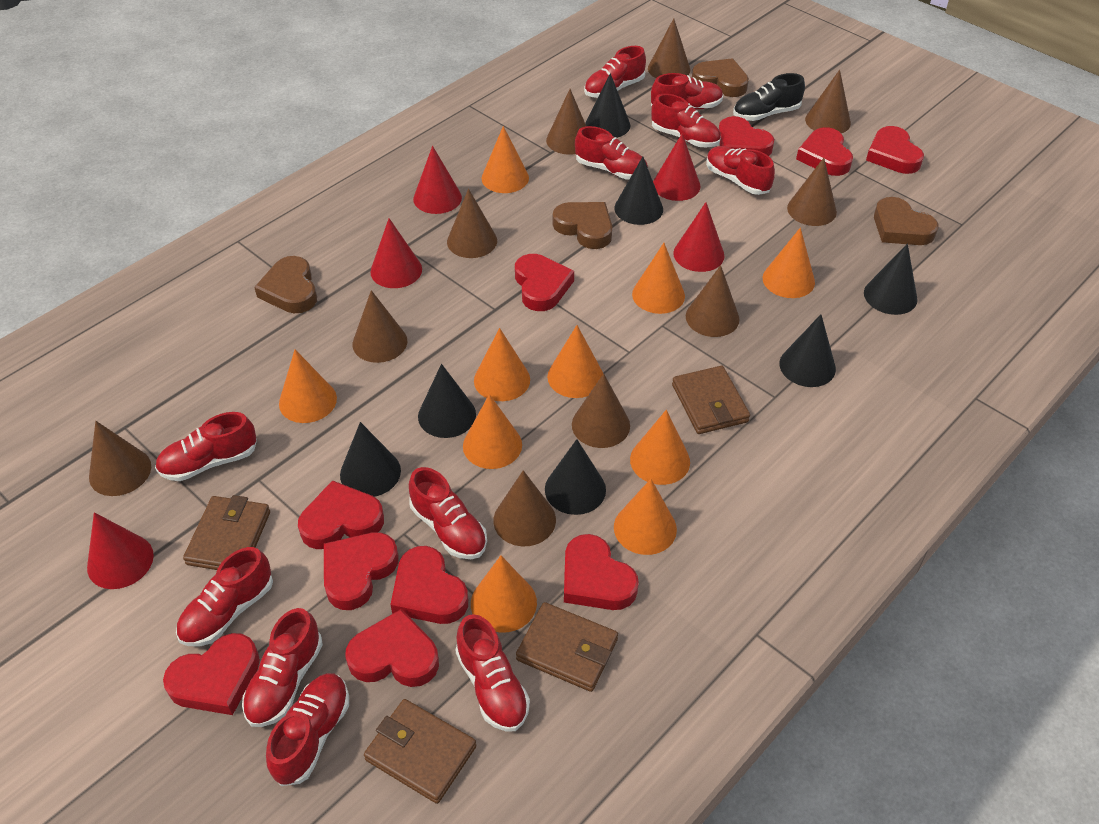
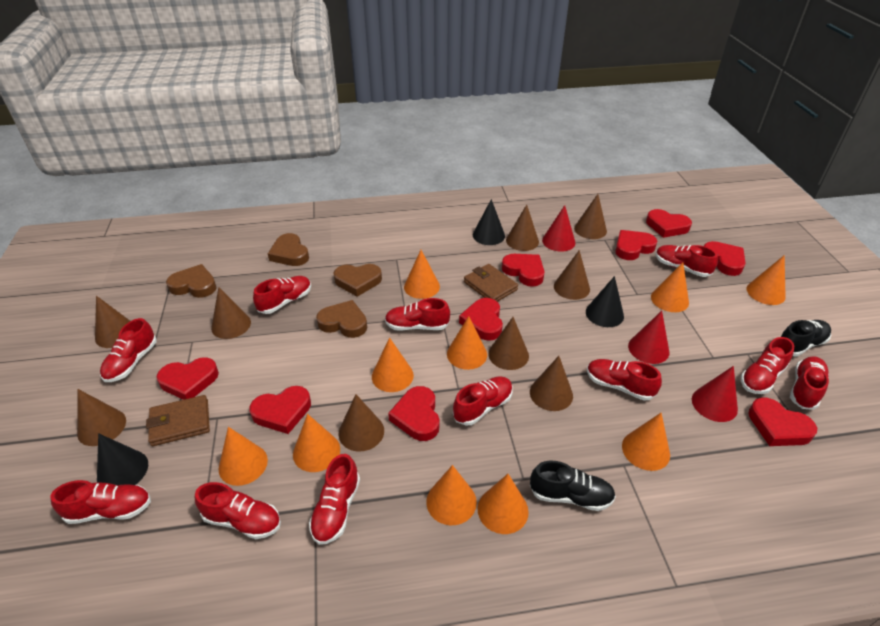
black cone: [340,422,401,497] [418,364,476,438] [545,439,606,515] [585,73,630,138] [614,157,663,225] [779,314,836,387] [864,243,918,315] = 7 -> [97,433,148,485] [473,199,505,245] [586,276,624,327] = 3
black shoe: [733,73,805,121] = 1 -> [530,461,616,511] [781,320,831,357] = 2
brown cone: [89,421,151,496] [353,290,407,363] [447,189,497,258] [493,470,556,546] [546,89,586,155] [572,374,630,448] [648,18,691,78] [686,265,739,337] [787,158,837,226] [805,70,851,133] = 10 -> [77,389,126,446] [95,296,130,348] [211,287,251,339] [339,394,384,452] [488,317,529,370] [506,204,539,251] [530,356,573,411] [554,250,590,300] [574,194,607,239] = 9
brown wallet: [183,495,270,570] [364,699,476,804] [516,602,618,692] [672,366,750,434] = 4 -> [146,395,210,446] [464,264,518,302] = 2
red cone: [87,512,154,589] [370,218,422,288] [413,146,462,214] [653,134,701,201] [673,202,725,272] = 5 -> [542,205,575,252] [628,311,669,364] [692,366,738,422] = 3
red heart: [163,633,260,715] [298,480,384,549] [324,532,399,610] [345,609,439,687] [390,546,468,624] [515,254,574,311] [564,534,639,610] [719,116,774,156] [796,127,853,176] [866,126,924,174] = 10 -> [157,357,219,400] [249,386,311,434] [388,386,439,441] [459,298,503,341] [502,254,545,287] [615,230,657,260] [646,209,692,238] [704,241,746,276] [748,397,817,446] = 9

